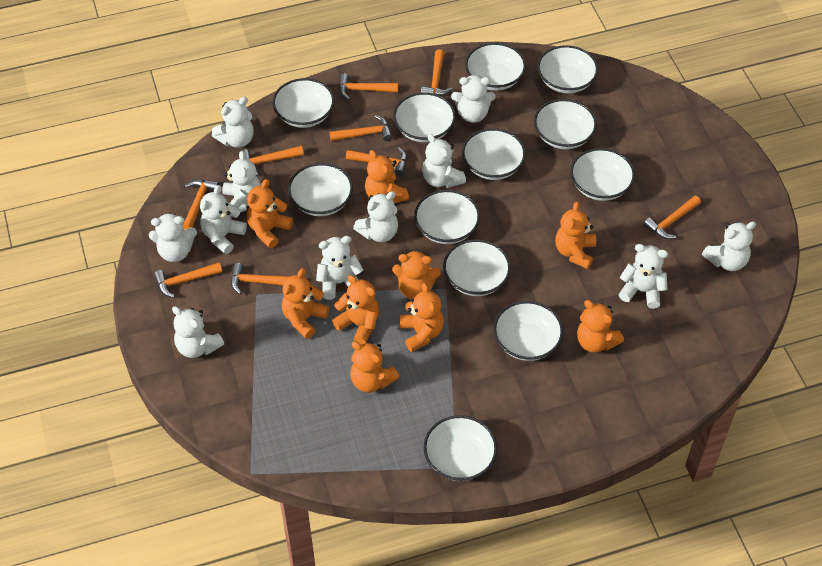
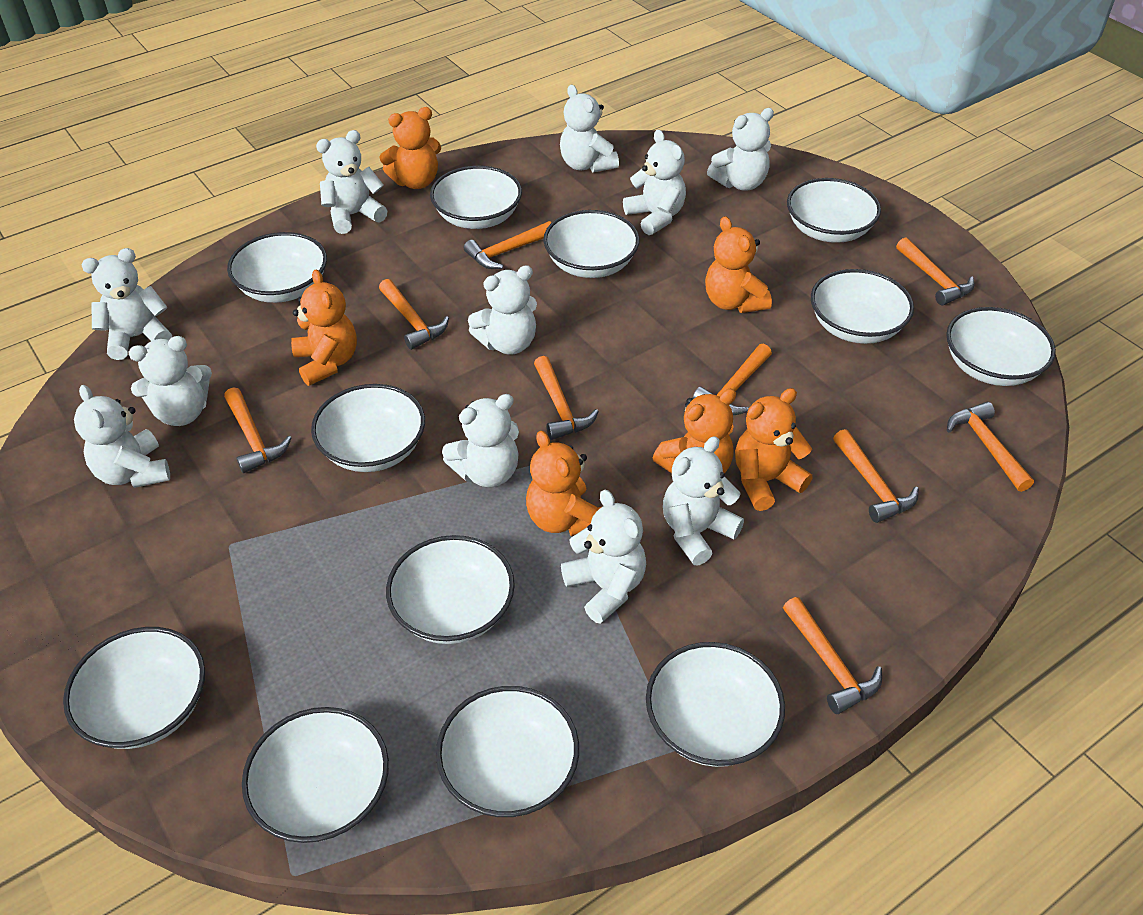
orange teddy bear: [247,179,293,248] [282,268,329,339] [332,275,379,345] [350,341,399,393] [365,150,409,204] [392,250,441,299] [400,283,444,352] [555,201,596,269] [577,300,624,353] = 9 -> [291,270,357,386] [379,107,441,189] [526,431,601,536] [653,389,736,473] [705,216,772,313] [735,388,813,511] = 6

